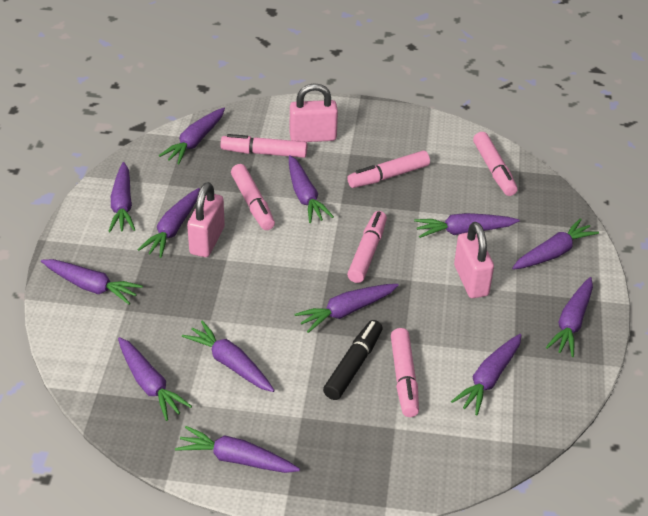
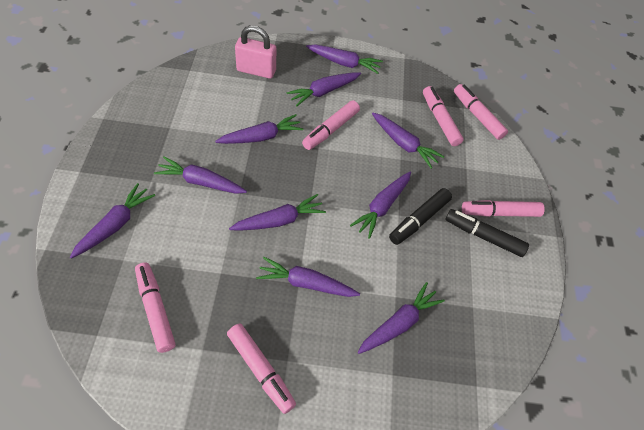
black marker: [323,320,383,400] = 1 -> [389,188,452,245] [445,209,529,257] = 2
pink padlock: [187,182,225,257] [290,83,338,142] [454,222,494,298] = 3 -> [235,25,276,79] = 1
purple carrot: [41,259,143,304] [108,162,135,232] [118,337,192,421] [138,188,200,258] [159,108,225,164] [175,426,300,473] [182,320,275,392] [289,155,334,223] [295,284,399,333] [414,213,520,238] [451,334,522,415] [512,218,599,270] [546,277,593,357] = 13 -> [70,183,155,259] [154,156,247,194] [215,114,304,144] [229,194,326,231] [256,257,360,297] [287,72,361,106] [306,44,383,74] [350,172,411,239] [357,282,445,354] [372,113,444,169] = 10

